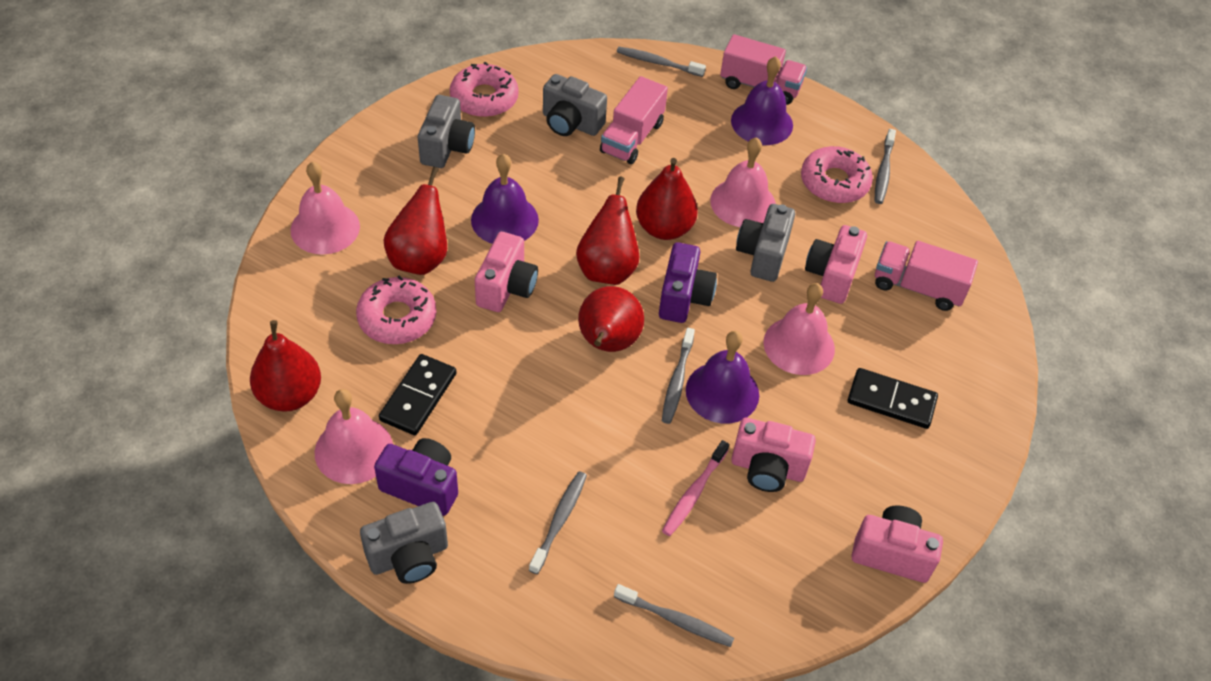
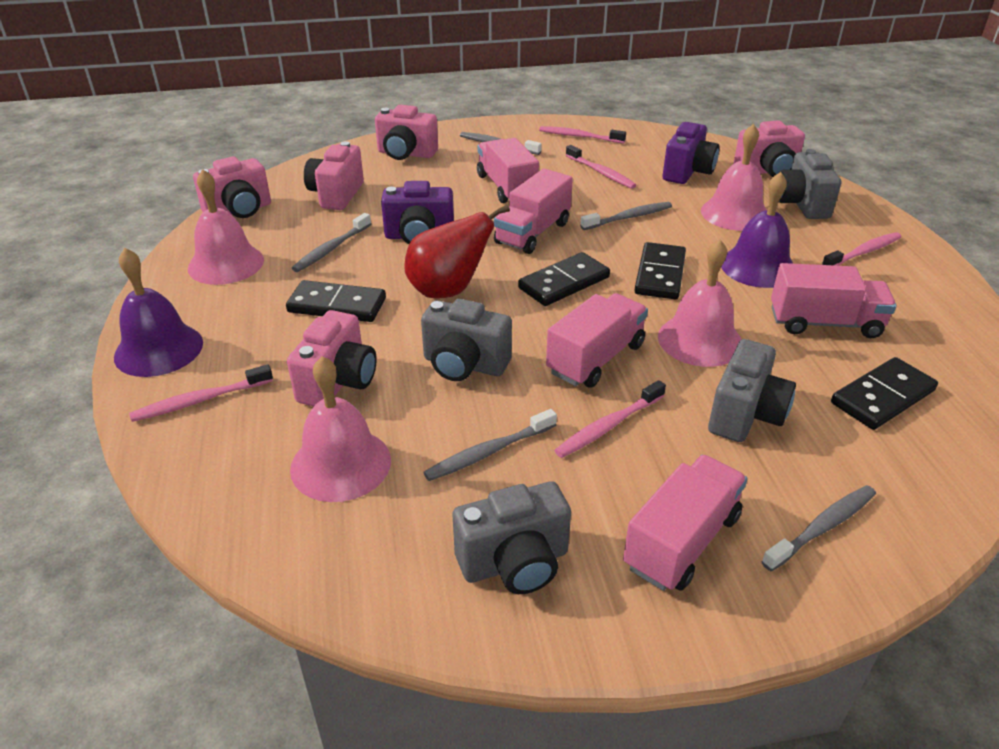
black domino: [379,354,457,435] [848,368,938,429] = 2 -> [286,280,386,322] [518,252,610,306] [634,242,686,299] [831,357,938,430] = 4
pink camera: [475,232,538,312] [731,418,816,492] [805,225,867,304] [851,505,943,583] = 4 -> [193,156,271,218] [287,310,377,406] [304,141,364,210] [375,105,438,160] [733,120,805,177] = 5
pink donut: [356,275,436,344] [450,62,519,117] [801,146,873,203] = 3 -> none = 0
pink toothbrush: [662,440,729,536] = 1 -> [129,364,273,422] [539,126,626,143] [554,380,666,458] [566,145,636,189] [822,232,901,266] = 5
pink truck: [600,76,668,164] [720,34,807,105] [875,241,978,311] = 3 -> [477,138,539,203] [494,169,573,254] [546,293,648,388] [623,455,748,591] [771,263,897,338] = 5
purple bell: [471,154,539,244] [686,331,759,424] [731,56,793,145] = 3 -> [114,248,203,377] [721,172,793,288] = 2
red pear: [250,320,321,412] [384,167,447,275] [576,176,640,285] [578,286,644,352] [636,158,698,240] = 5 -> [404,204,510,298] = 1

